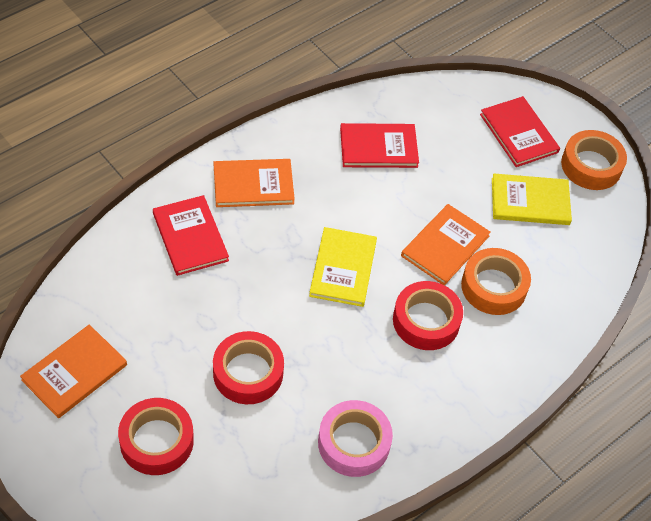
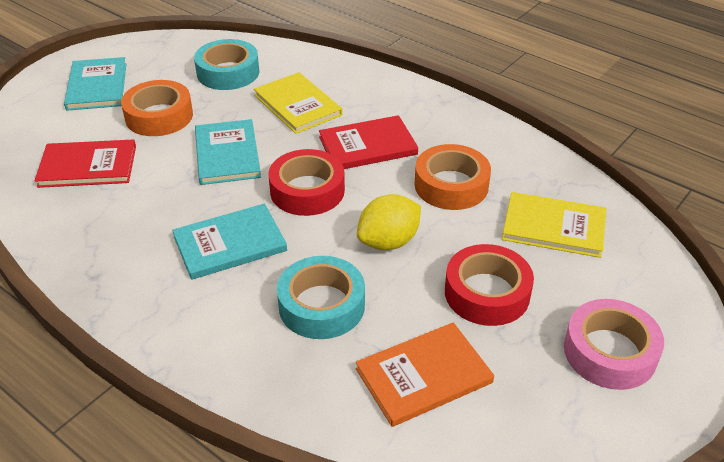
orange book: [20,324,127,418] [214,159,295,207] [401,204,491,285] = 3 -> [356,322,494,427] = 1
red book: [153,195,229,276] [340,123,419,168] [480,96,560,167] = 3 -> [35,139,136,188] [319,115,418,169] = 2
red tape: [118,398,194,475] [213,331,284,404] [393,281,463,350] = 3 -> [268,149,345,216] [445,244,534,326] = 2
turquoise book: none = 0 -> [64,57,127,111] [172,204,287,280] [195,119,261,185] = 3
turquoise tape: none = 0 -> [194,39,259,90] [277,256,365,339] = 2
yellow lemon: none = 0 -> [357,194,421,250] = 1

